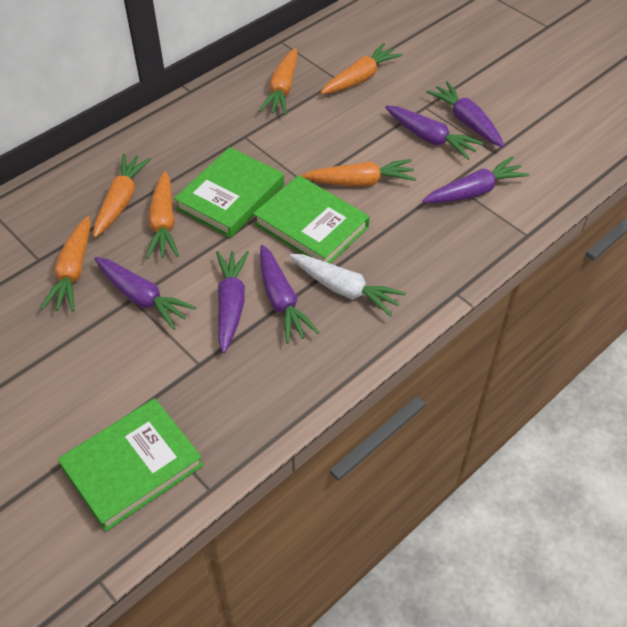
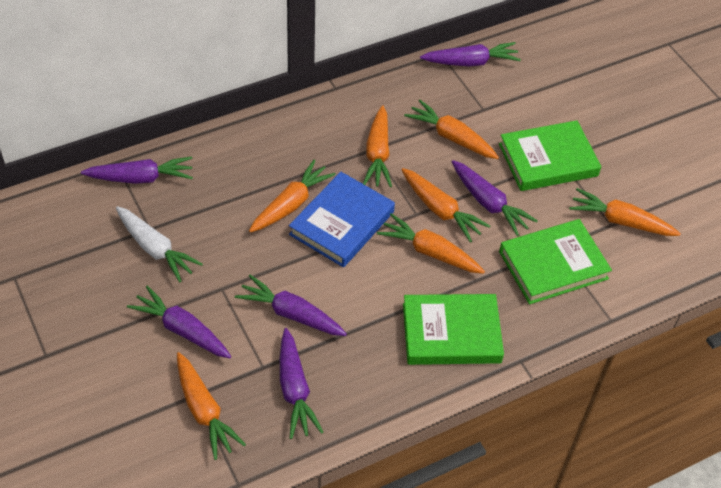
blue book: none = 0 -> [289,172,395,267] = 1
orange carrot: [40,216,91,312] [93,153,151,238] [146,171,179,259] [259,48,298,115] [301,159,416,187] [321,43,403,94] = 6 -> [177,352,246,460] [249,160,336,232] [363,105,392,187] [377,213,485,274] [401,168,490,242] [404,100,499,159] [569,188,681,236] = 7

